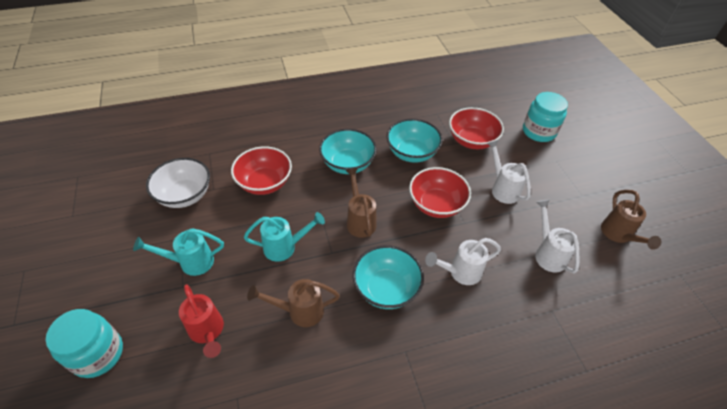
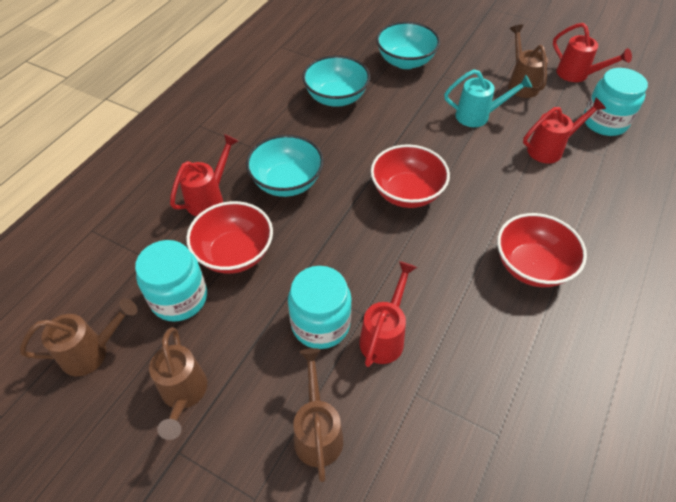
brown watering can: [247,279,340,327] [346,168,377,238] [601,190,661,250] = 3 -> [20,298,138,376] [149,327,207,440] [293,348,343,482] [508,24,548,98] = 4
red watering can: [179,284,224,358] = 1 -> [170,134,239,216] [359,261,417,367] [523,97,606,164] [553,23,632,82] = 4
turquoise jar: [46,309,123,378] [523,92,568,142] = 2 -> [135,240,207,322] [288,266,352,349] [584,68,648,136] = 3
turquoise watering can: [133,228,224,276] [244,212,325,262] = 2 -> [444,69,532,127] = 1
white bowl: [146,158,210,208] = 1 -> none = 0
white watering can: [425,238,501,285] [487,140,531,204] [535,200,580,273] = 3 -> none = 0

